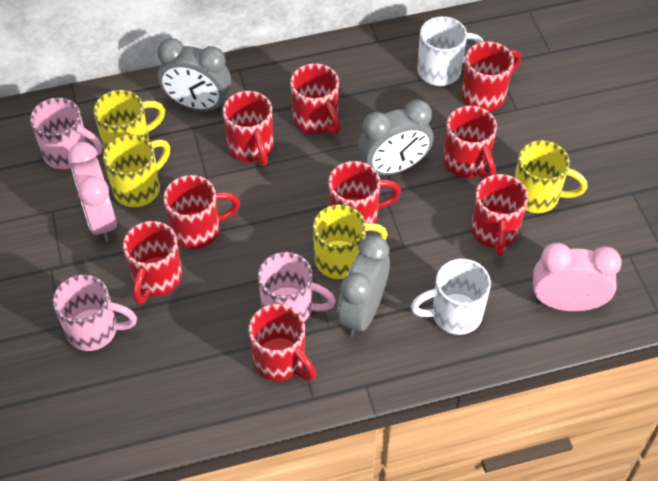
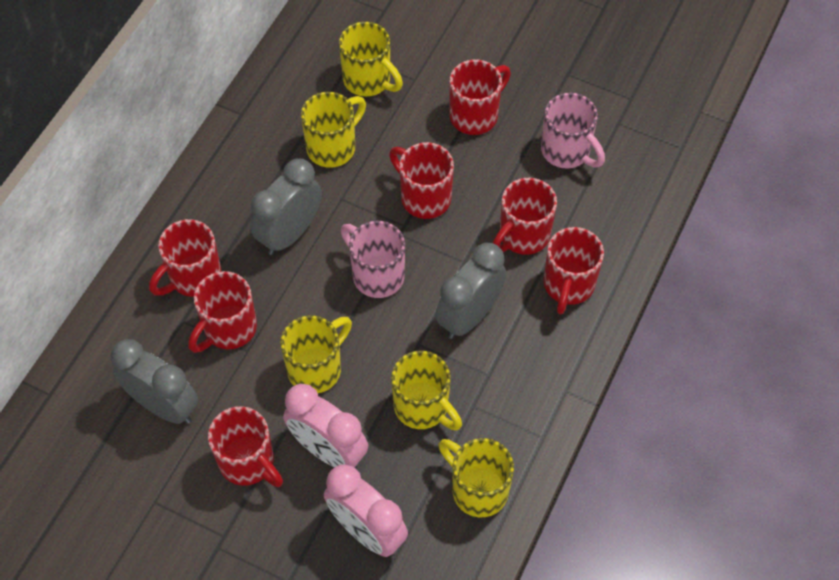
pink mug: [30,97,103,169] [53,274,137,351] [258,252,336,321] = 3 -> [340,221,405,298] [541,92,605,168] = 2
red mug: [123,221,182,304] [163,175,240,249] [223,91,273,166] [249,304,316,381] [290,63,341,135] [328,161,401,232] [443,106,497,179] [461,41,521,111] [471,174,528,256] = 9 -> [149,219,222,297] [188,271,257,353] [208,406,283,487] [389,142,454,219] [450,59,511,135] [493,178,557,255] [544,227,604,314] = 7
white mug: [411,258,491,335] [418,16,484,86] = 2 -> none = 0
yellow mug: [93,90,165,150] [103,134,170,207] [313,204,388,279] [515,140,587,213] = 4 -> [280,315,352,393] [301,92,366,168] [339,21,403,97] [391,351,462,431] [438,438,514,517] = 5

